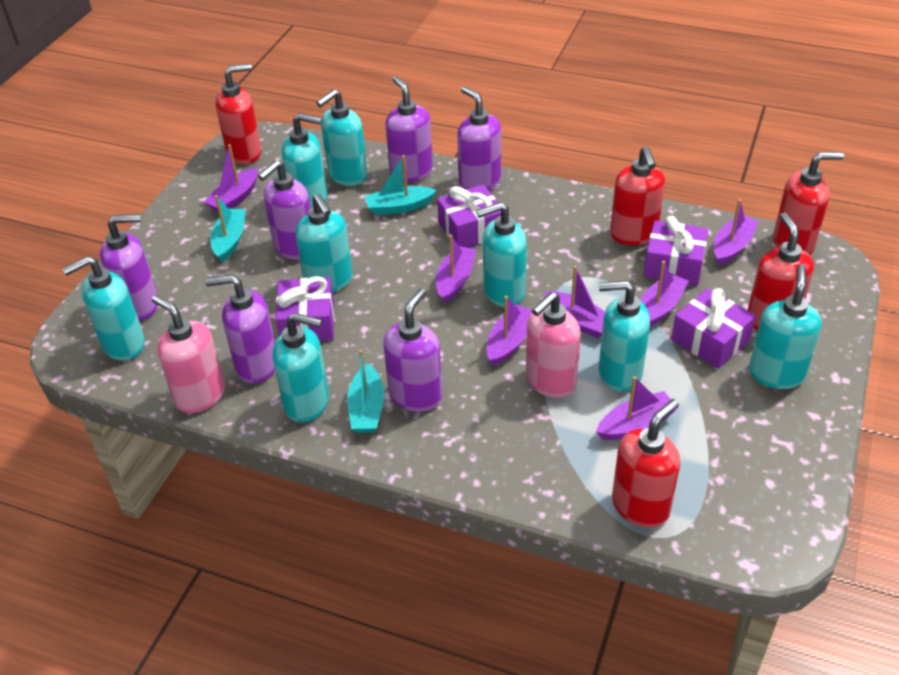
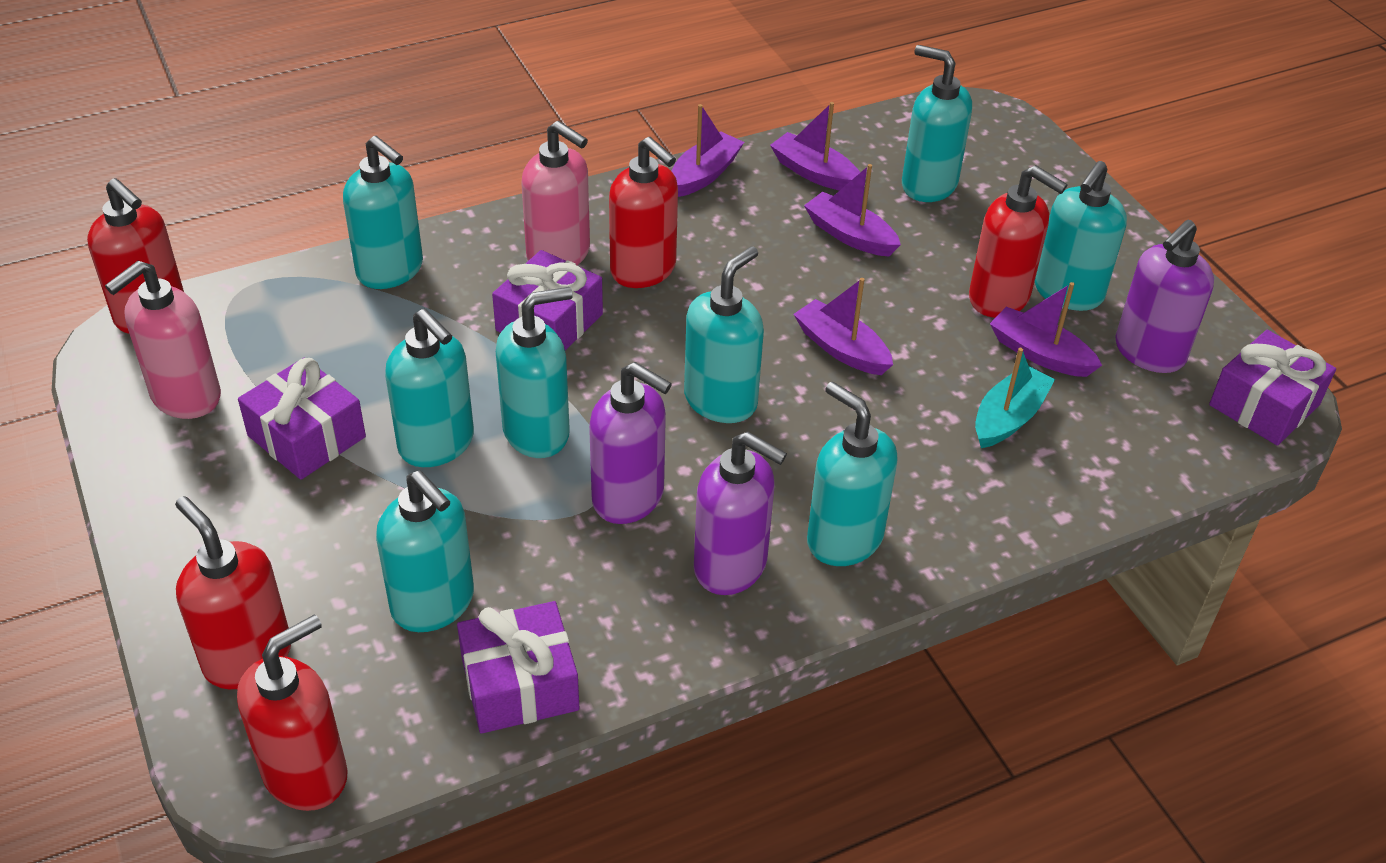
purple boat: [204,144,258,212] [436,234,476,303] [486,296,532,366] [545,266,605,338] [596,376,678,440] [640,261,689,326] [714,199,759,266] = 7 -> [672,104,744,197] [770,102,860,191] [793,278,893,375] [804,164,901,256] [990,282,1102,377] = 5
purple soap dispenser: [100,214,158,321] [205,275,275,383] [258,160,311,260] [383,288,442,412] [386,76,433,182] [457,86,501,191] = 6 -> [589,362,672,524] [694,432,787,595] [1115,220,1214,373] = 3
turquoise boat: [210,195,245,262] [347,350,384,433] [365,155,437,215] = 3 -> [975,348,1055,448] = 1

